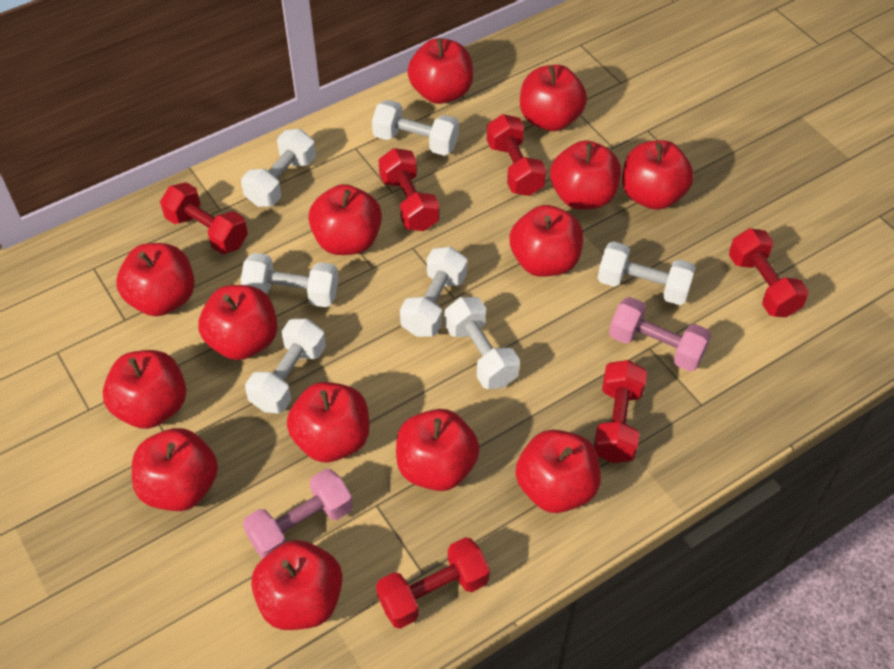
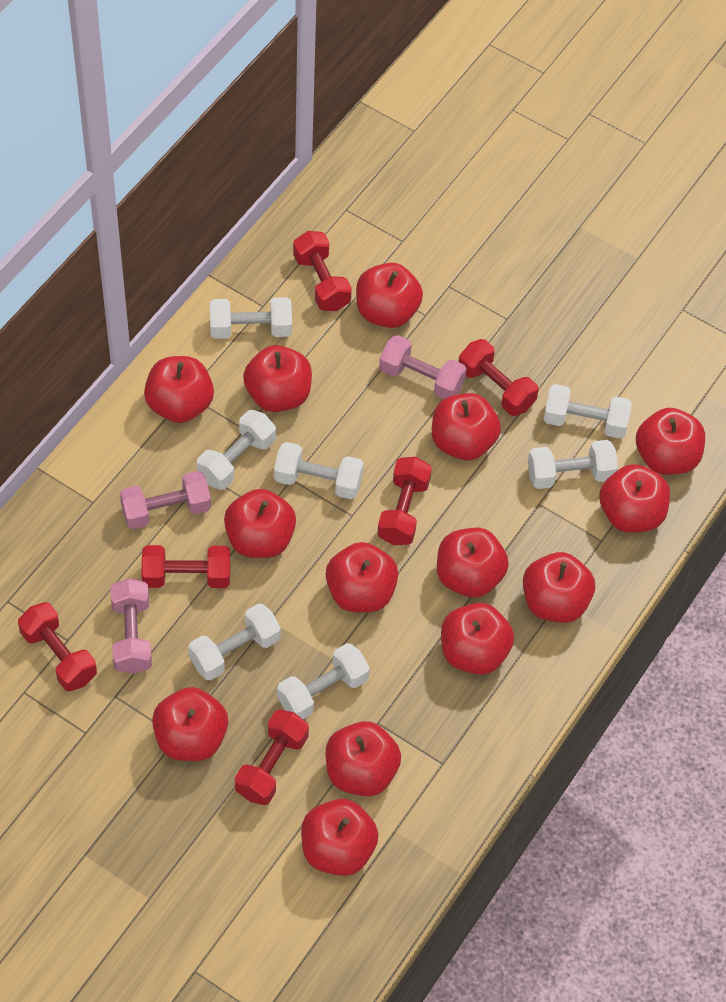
pink dumbbell: [243,469,353,559] [609,297,712,371] = 2 -> [110,578,152,674] [120,471,211,529] [379,335,467,399] = 3

